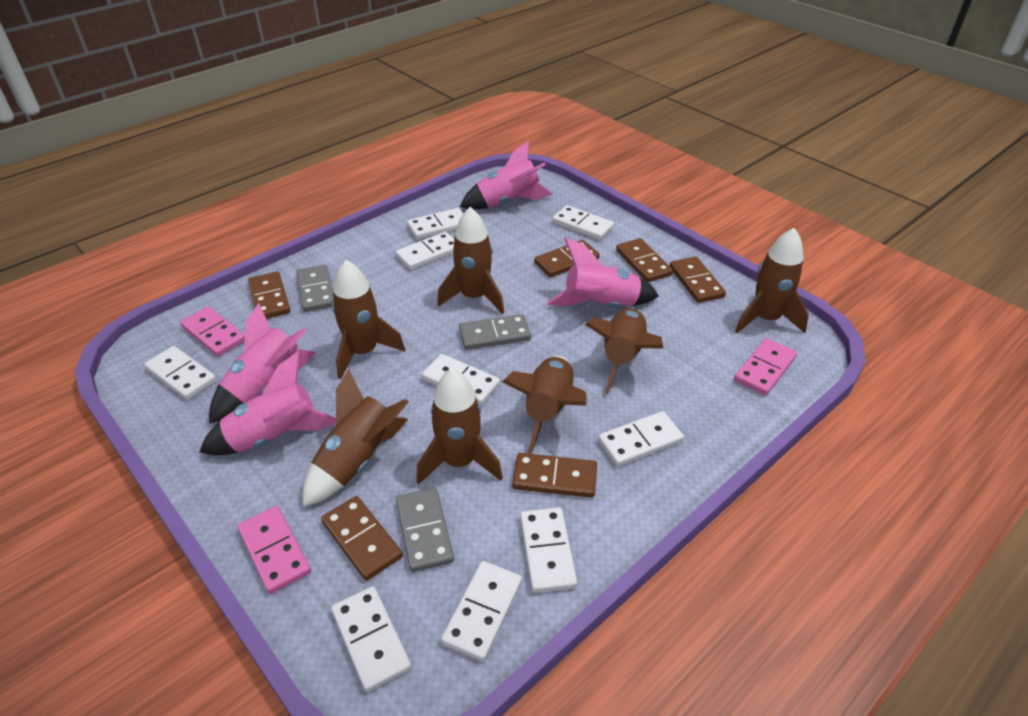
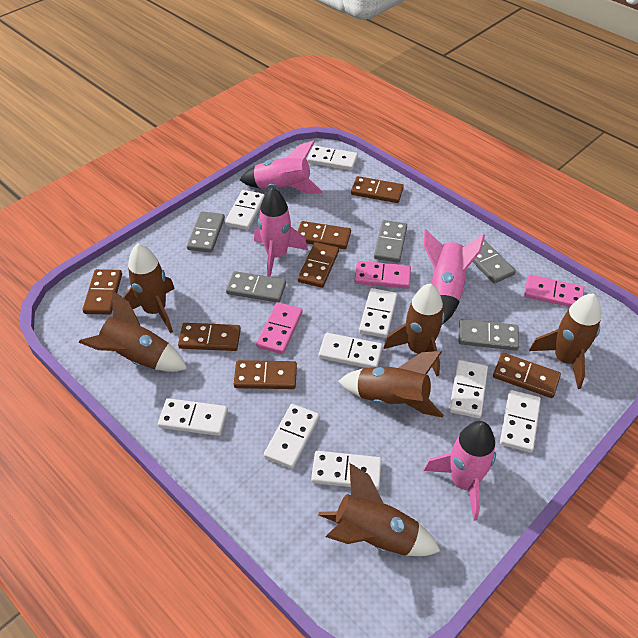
brown domino: [248,272,291,319] [321,496,403,581] [512,453,597,498] [534,240,600,277] [616,238,673,282] [670,257,726,303] = 6 -> [83,269,122,315] [178,323,241,351] [234,360,297,389] [298,221,351,249] [298,242,339,288] [351,176,404,203] [493,353,561,398] = 7
brown rocket: [303,369,409,507] [332,260,405,379] [416,368,503,484] [437,207,504,314] [502,356,587,454] [585,309,663,394] [735,228,809,333] = 7 -> [79,291,187,372] [123,243,175,333] [318,463,440,556] [338,351,444,418] [384,283,444,377] [529,293,601,389] = 6
grey domino: [296,265,333,312] [396,488,454,572] [459,314,531,350] = 3 -> [187,211,225,253] [226,271,286,302] [374,220,407,263] [459,319,519,351] [465,239,516,284] = 5

